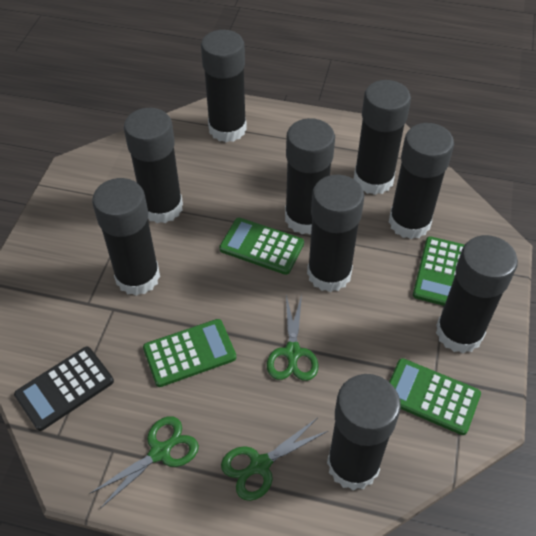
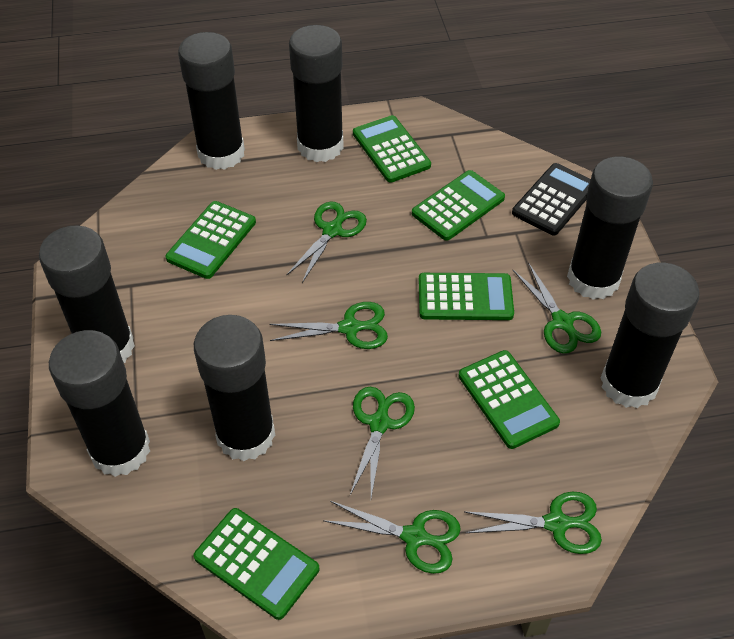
black glue stick: [92,178,160,296] [124,108,183,223] [201,30,247,142] [285,118,335,234] [307,175,364,292] [327,374,401,491] [354,80,411,195] [389,123,454,239] [436,235,518,353] = 9 -> [39,225,135,363] [49,330,150,477] [178,32,245,170] [194,315,275,461] [289,25,344,162] [567,156,653,300] [600,263,700,408] = 7
green calculator: [143,319,236,387] [219,218,304,275] [389,358,481,435] [413,236,465,306] = 4 -> [165,201,256,279] [194,508,319,620] [353,115,431,183] [412,170,505,241] [419,273,514,320] [458,350,560,449] = 6
green scissors: [89,416,199,509] [221,418,328,501] [267,294,319,381] = 3 -> [269,302,388,349] [286,202,367,283] [323,501,461,574] [350,387,415,498] [465,492,602,554] [513,262,601,354] = 6

